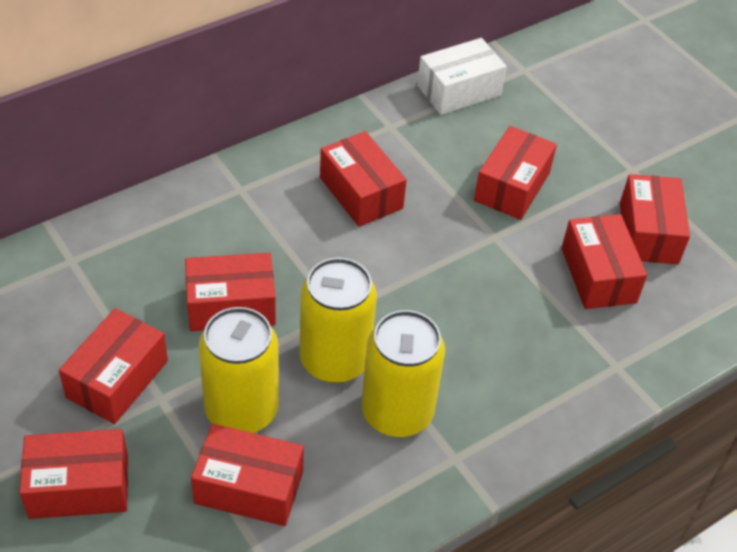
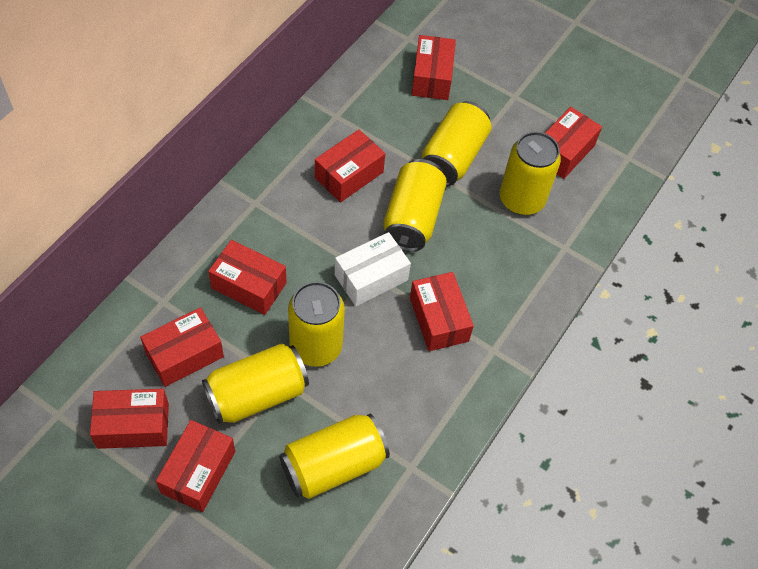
yellow can: [198,307,279,433] [300,258,377,383] [362,310,445,437] = 3 -> [202,343,309,424] [279,414,390,499] [288,282,345,367] [383,159,447,252] [422,101,491,186] [500,132,561,215] = 6

